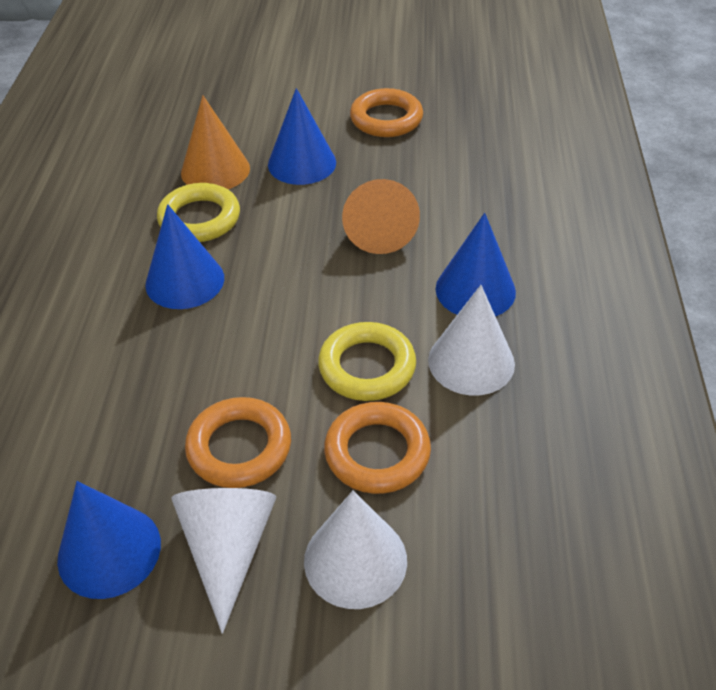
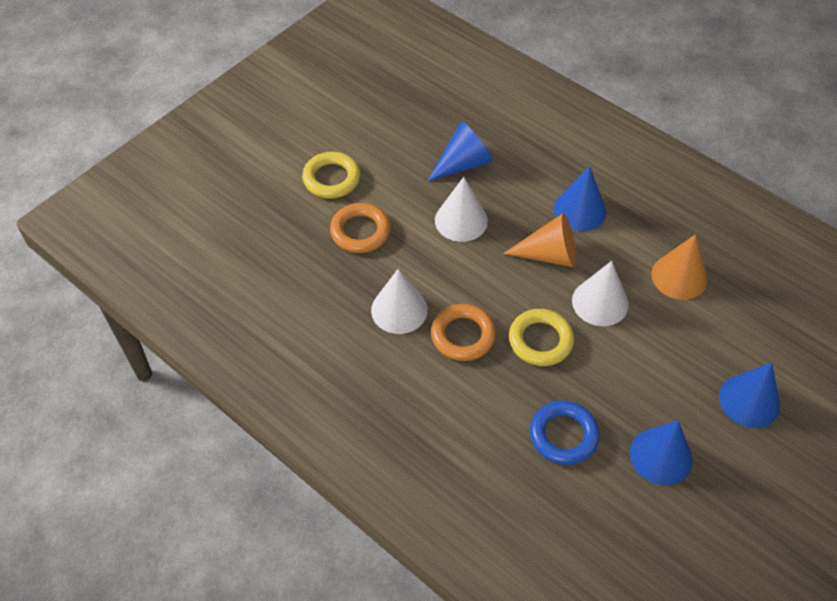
blue ring: none = 0 -> [530,400,600,465] = 1
orange ring: [185,397,291,488] [324,402,431,494] [350,88,423,137] = 3 -> [330,203,391,253] [431,304,496,361] = 2

